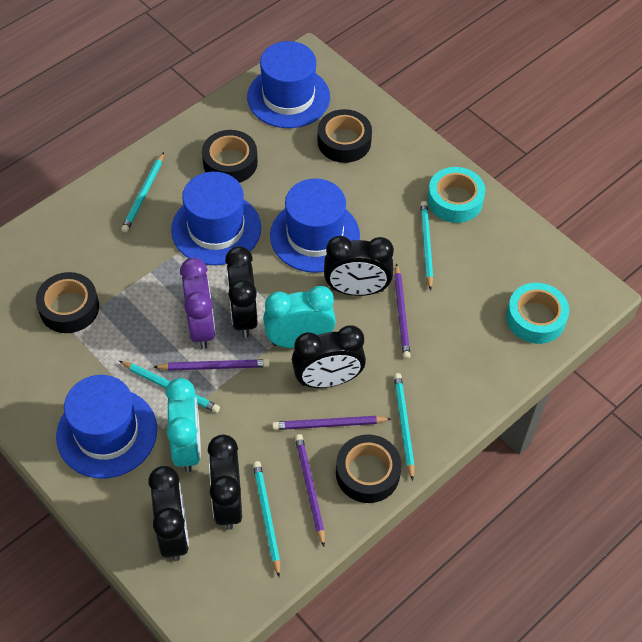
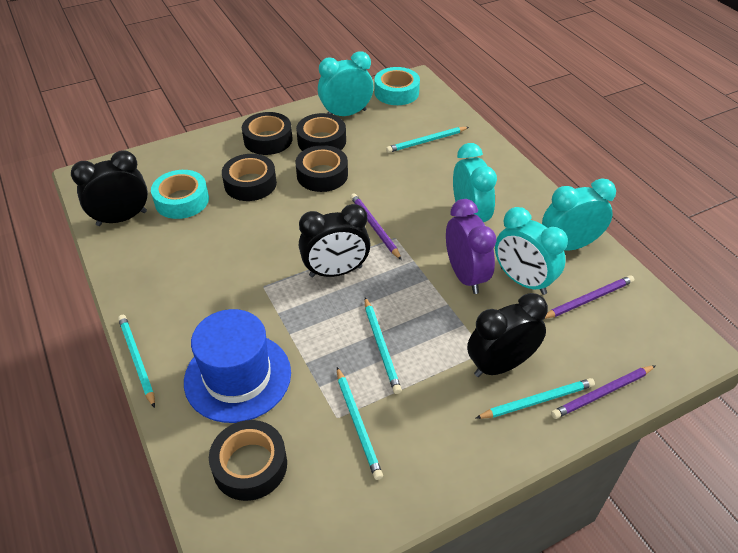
black clock: [148,466,189,561] [208,435,242,530] [225,246,258,338] [292,325,366,388] [324,236,394,296] = 5 -> [71,150,148,226] [299,204,371,277] [467,293,548,377] = 3
black tape: [36,272,99,333] [202,130,258,183] [318,109,372,163] [336,434,402,503] = 4 -> [209,420,287,501] [222,154,277,201] [242,112,292,155] [295,145,348,192] [296,113,346,151] = 5
blue hat: [56,375,157,479] [171,172,261,265] [247,41,330,128] [270,179,360,273] = 4 -> [184,309,291,423] = 1
purple pencil: [154,359,270,371] [272,416,391,430] [295,434,325,547] [394,263,411,359] = 4 -> [350,193,402,260] [544,275,634,319] [551,365,656,419] = 3
turquoise clock: [166,378,201,472] [263,286,336,348] = 2 -> [318,51,374,116] [453,143,497,222] [495,207,568,295] [542,178,616,250] = 4

